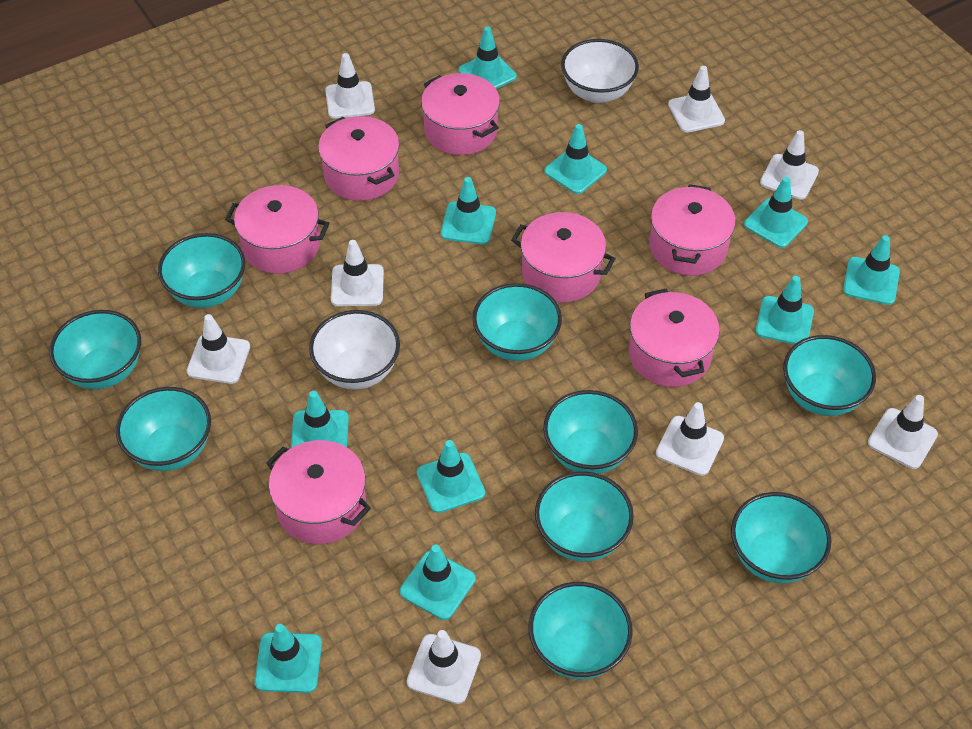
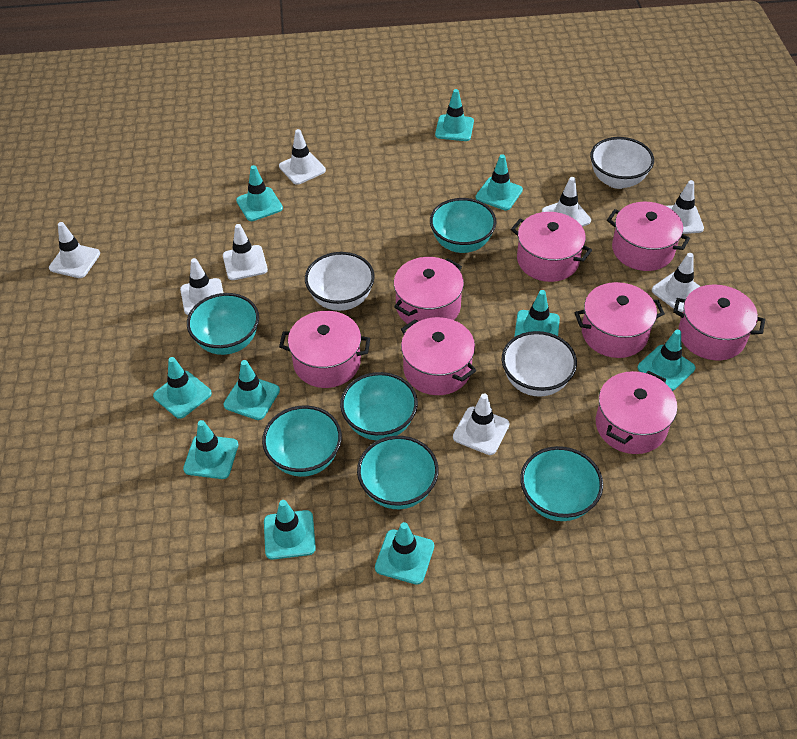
pink pot: [225,185,329,274] [266,440,371,544] [318,116,400,201] [421,73,500,155] [511,212,616,302] [629,288,720,387] [649,184,736,276] = 7 -> [279,311,370,388] [394,257,464,324] [401,317,476,395] [511,212,592,282] [574,282,665,358] [596,371,677,454] [607,202,690,271] [673,285,765,360] = 8
turquoise bowl: [49,310,141,389] [116,387,211,471] [158,233,245,308] [472,283,562,361] [529,582,633,680] [535,472,634,562] [543,390,638,474] [731,492,831,583] [783,335,876,416] = 9 -> [187,293,259,355] [262,405,342,477] [340,372,418,441] [357,436,439,509] [430,198,497,253] [520,446,603,521] = 6
white bowl: [309,310,400,390] [561,39,639,103] = 2 -> [305,252,375,311] [502,331,577,397] [590,137,654,189] = 3

